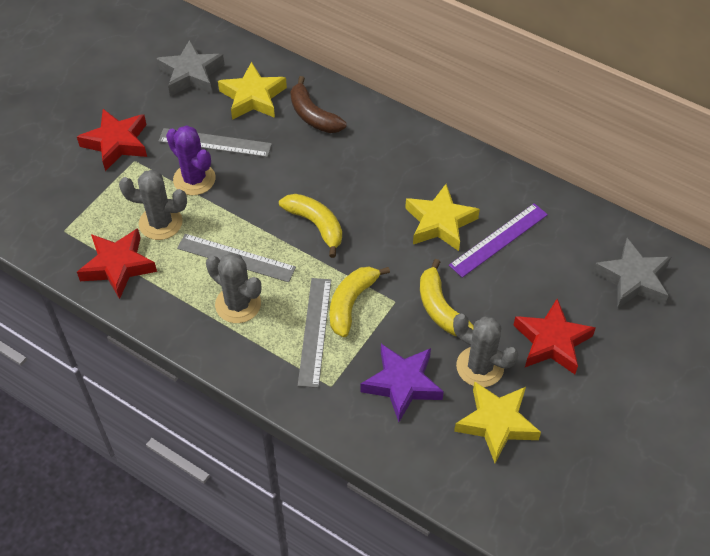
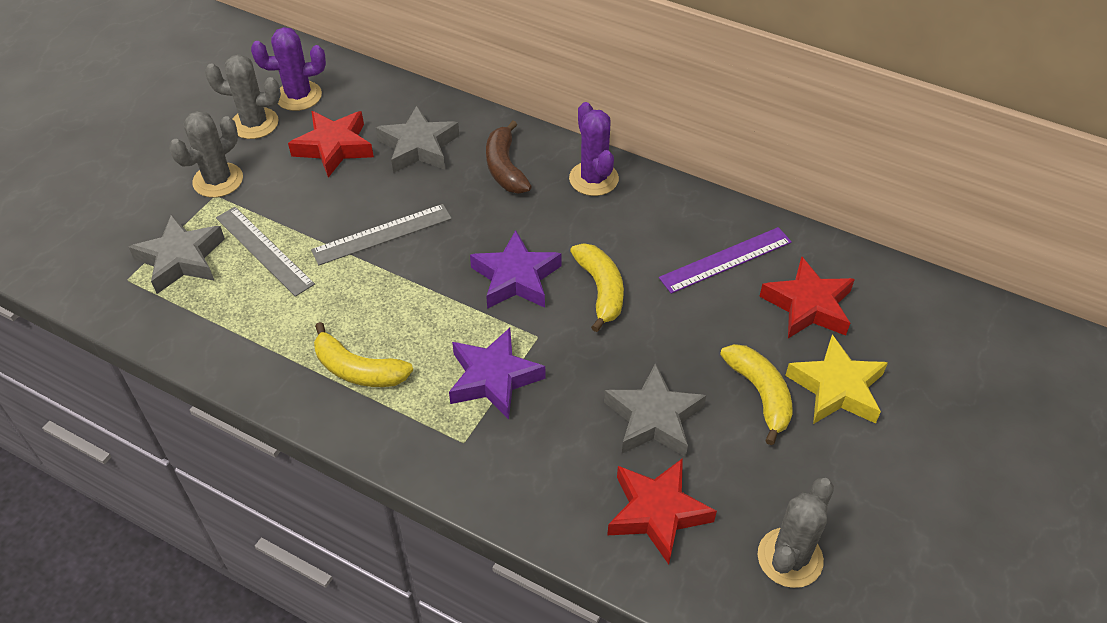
grey ruler: [159,128,272,157] [177,234,296,282] [298,278,331,388] = 3 -> [216,207,315,297] [311,204,452,265] = 2
grey star: [156,40,224,96] [593,238,671,309] = 2 -> [129,214,225,294] [376,106,459,173] [604,363,706,457] = 3
purple cactus: [166,125,216,195] = 1 -> [251,27,326,111] [569,102,619,196] = 2
purple star: [360,344,444,422] = 1 -> [449,328,545,420] [470,230,561,309] = 2
yellow star: [218,62,287,120] [405,184,480,251] [454,381,541,463] = 3 -> [785,335,888,424] = 1

